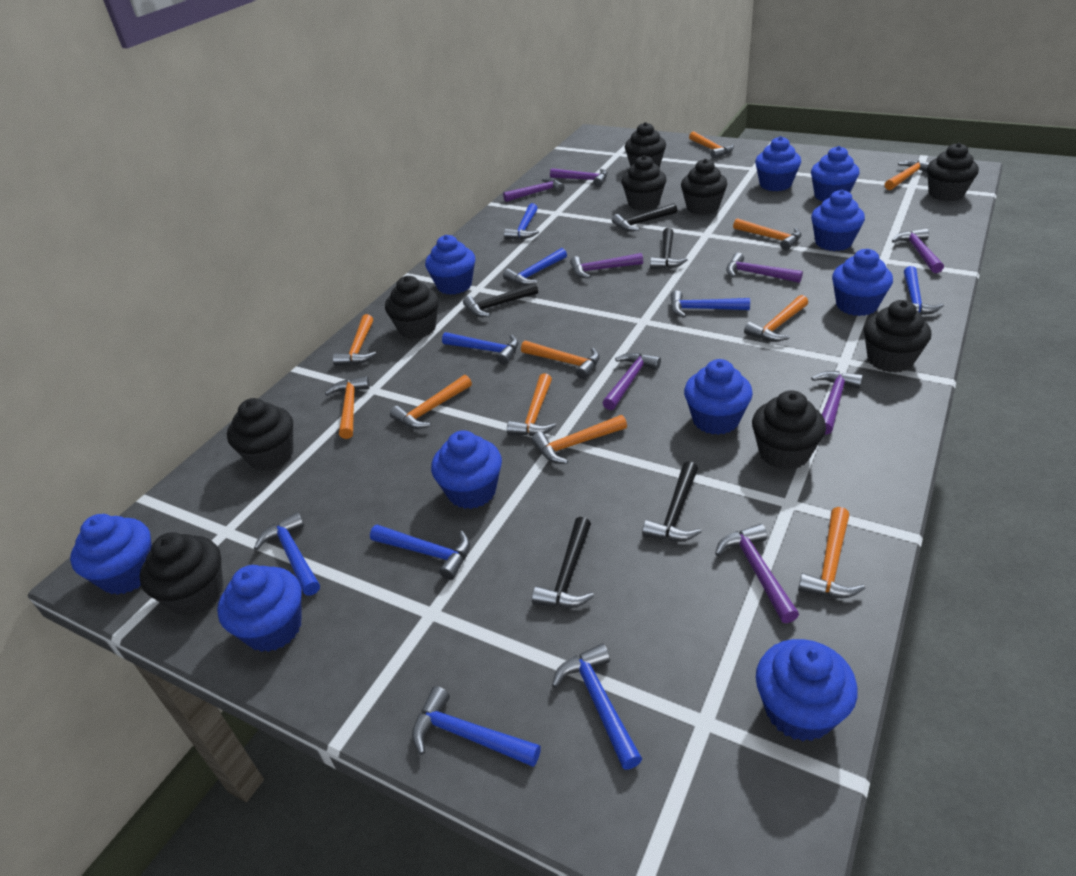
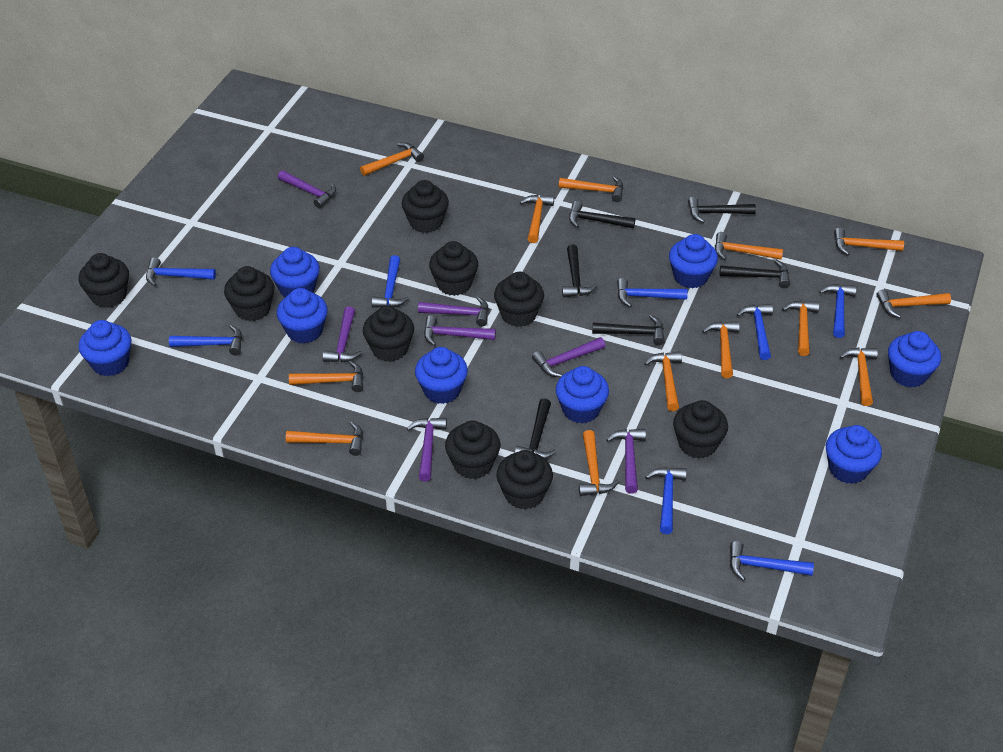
black hammer: [463,282,538,317] [532,517,594,608] [612,203,677,231] [642,461,701,542] [650,228,688,269] = 5 -> [515,398,556,459] [562,245,598,297] [569,201,635,228] [592,315,665,345] [688,196,756,223] [720,260,790,288] = 6
blue cupcake: [70,514,152,595] [217,565,302,652] [425,235,475,295] [431,430,502,509] [684,359,753,435] [755,136,801,191] [756,639,858,741] [811,146,859,201] [811,190,865,251] [832,249,893,316] = 10 -> [79,320,132,376] [270,247,320,298] [277,288,328,344] [415,347,468,404] [555,366,609,424] [669,234,718,288] [826,425,882,484] [888,331,941,388] = 8
blue hammer: [254,512,320,596] [370,525,470,580] [412,686,541,767] [442,332,519,365] [503,248,567,286] [504,203,539,239] [552,643,642,770] [670,290,750,318] [904,266,944,315] = 9 -> [146,257,216,286] [169,325,242,356] [372,255,409,308] [617,278,688,307] [645,467,687,534] [730,541,814,581] [736,304,773,360] [819,284,857,338] = 8
orange hammer: [325,376,370,439] [333,314,376,366] [390,375,472,429] [507,373,556,436] [521,341,600,379] [532,415,627,464] [689,131,734,159] [733,218,802,250] [744,295,808,342] [798,507,865,598] [885,160,929,190] = 11 -> [286,421,363,456] [289,361,363,392] [360,143,424,176] [520,195,554,243] [559,176,623,202] [579,430,619,496] [645,351,682,411] [702,321,740,378] [715,232,783,260] [782,301,820,356] [834,228,904,255] [839,348,878,406] [877,289,951,318] = 13
purple hammer: [503,178,564,202] [550,168,607,187] [570,253,643,278] [603,353,661,410] [715,524,799,623] [726,253,803,283] [811,371,863,435] [892,228,944,273] = 8 -> [278,170,336,208] [322,306,362,362] [407,418,447,481] [418,296,489,326] [424,315,496,346] [532,337,605,377] [606,429,646,493] = 7

